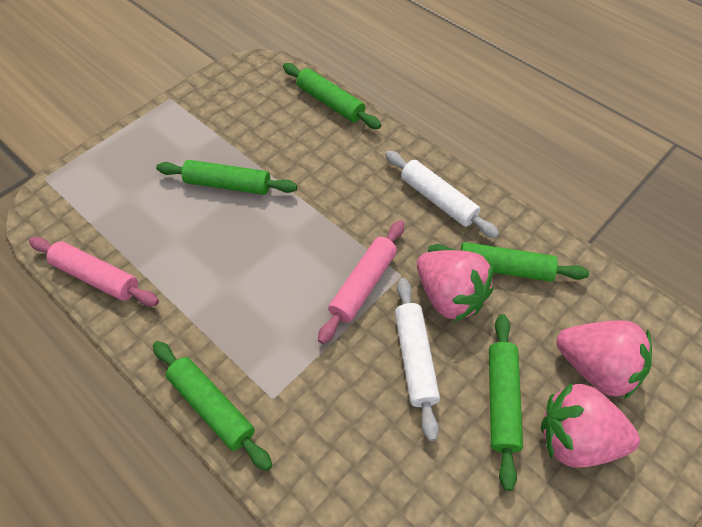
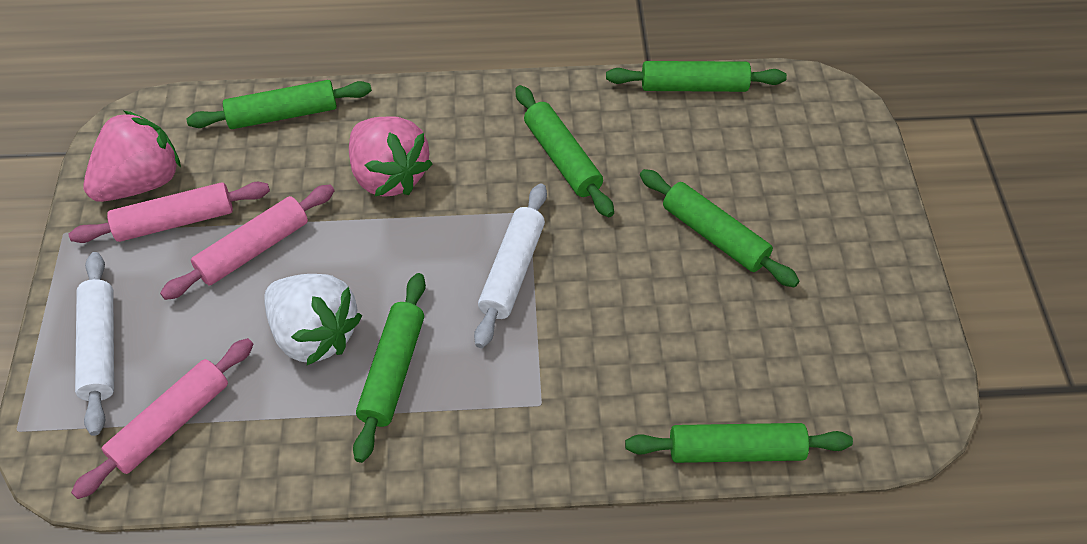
green rolling pin: [153,341,272,471] [156,160,297,195] [283,63,381,129] [428,242,589,282] [489,314,523,491] = 5 -> [186,80,372,129] [353,273,426,463] [515,85,614,217] [606,61,787,92] [625,423,853,463] [640,169,799,287] = 6
pink rolling pin: [29,237,159,306] [318,220,404,344] = 2 -> [69,182,270,243] [71,338,254,499] [160,185,335,300] = 3
pink strawberry: [417,250,494,322] [541,383,640,467] [556,320,652,399] = 3 -> [84,111,181,202] [349,116,432,197] = 2
white strawberry: none = 0 -> [265,274,362,365] = 1

